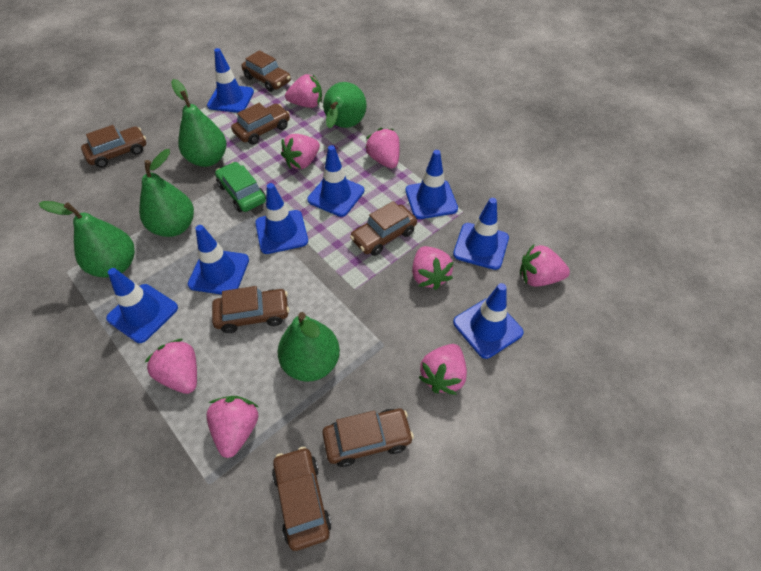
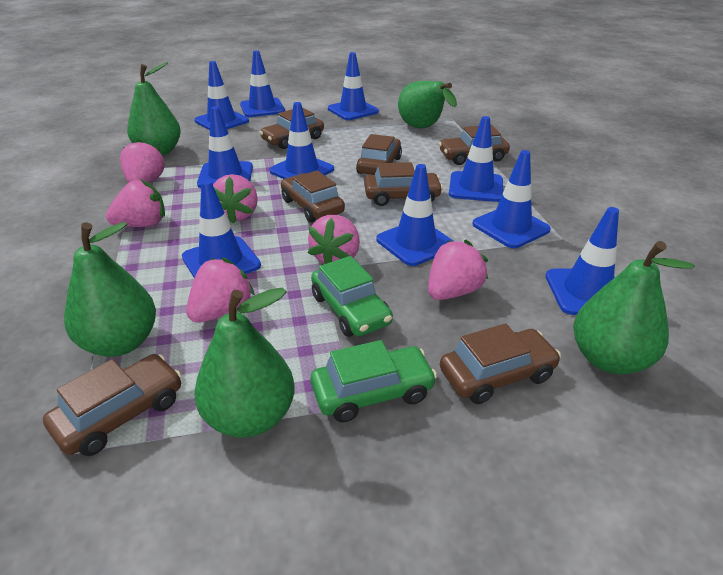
blue traffic cone: [106,268,178,343] [188,225,249,295] [207,48,254,113] [255,183,308,254] [307,145,364,217] [405,150,458,219] [453,198,509,270] [453,283,524,359] = 8 -> [182,180,261,278] [194,61,249,130] [197,106,253,188] [240,50,285,117] [269,102,334,179] [328,52,379,120] [376,164,453,266] [449,116,503,202] [473,150,551,248] [545,207,619,315] = 10
green car: [215,162,266,212] = 1 -> [311,256,393,337] [311,340,437,423] = 2
pink strawberry: [144,339,197,394] [206,396,258,458] [281,134,320,169] [285,74,322,108] [365,128,400,168] [412,246,453,290] [419,344,467,395] [520,244,570,287] = 8 -> [106,180,165,227] [120,139,166,183] [186,257,255,323] [213,174,258,224] [308,215,360,264] [428,240,488,300] = 6

